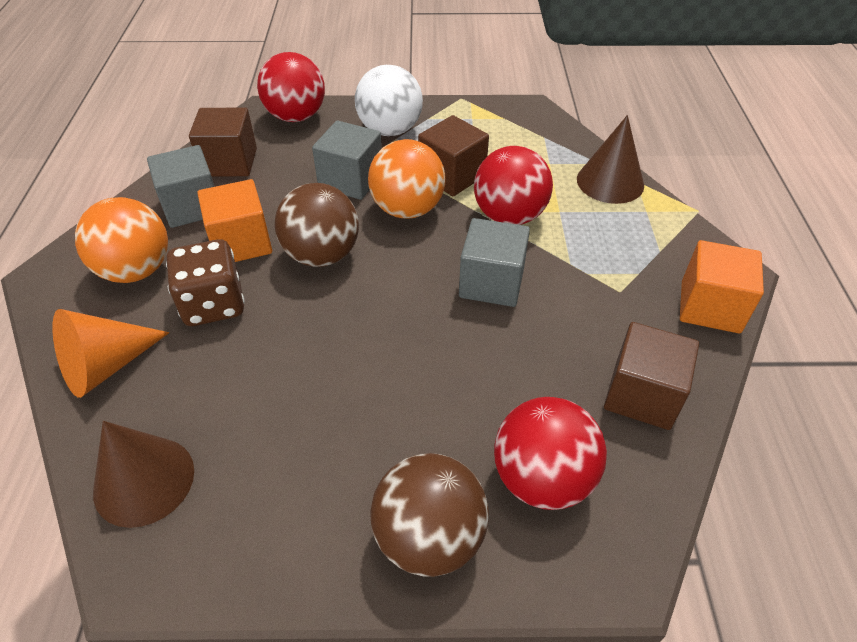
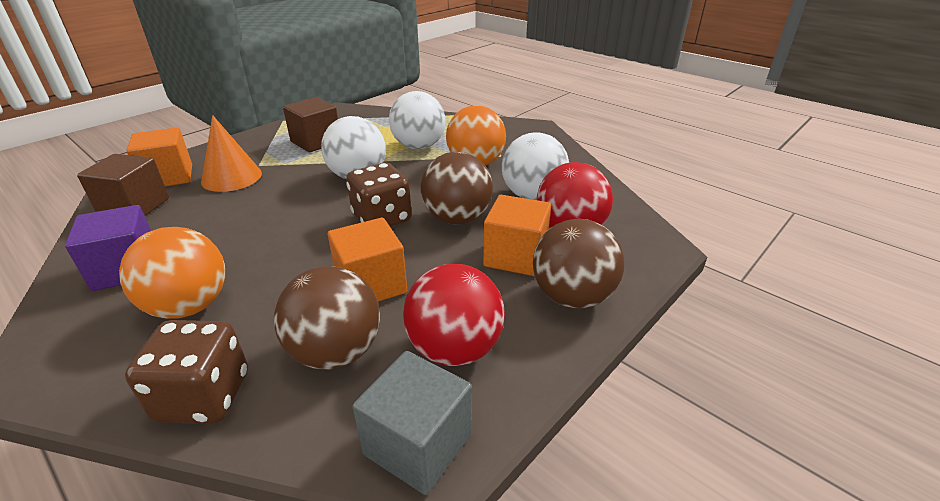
brown ball: [275,183,359,267] [370,453,489,577] = 2 -> [274,266,380,370] [421,152,493,224] [533,219,624,308] = 3
brown cone: [93,421,194,528] [577,115,644,204] = 2 -> none = 0
brown cube: [189,108,257,177] [418,115,489,196] [604,322,699,430] = 3 -> [77,154,169,216] [283,97,338,152] = 2
brown dice: [166,239,245,326] = 1 -> [125,320,248,424] [346,163,412,227] = 2
grey cube: [147,145,215,228] [312,121,382,200] [459,218,530,307] = 3 -> [352,351,472,495] = 1
orange cube: [197,179,272,262] [680,240,764,333] = 2 -> [126,127,192,186] [328,218,407,302] [483,195,551,276] = 3
purple cube: none = 0 -> [65,205,151,291] = 1
red ball: [257,52,325,122] [474,146,553,225] [494,397,607,510] = 3 -> [403,264,505,366] [537,162,613,229] = 2
white ball: [355,65,423,136] = 1 -> [321,116,386,179] [389,91,445,149] [502,132,569,200] = 3

